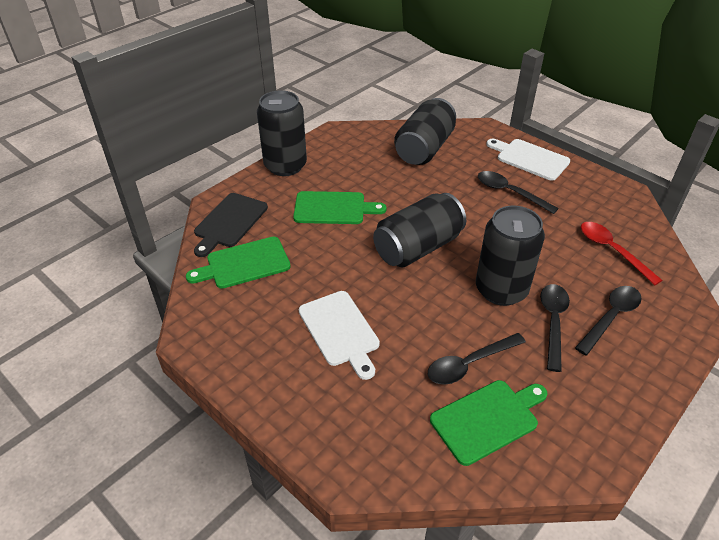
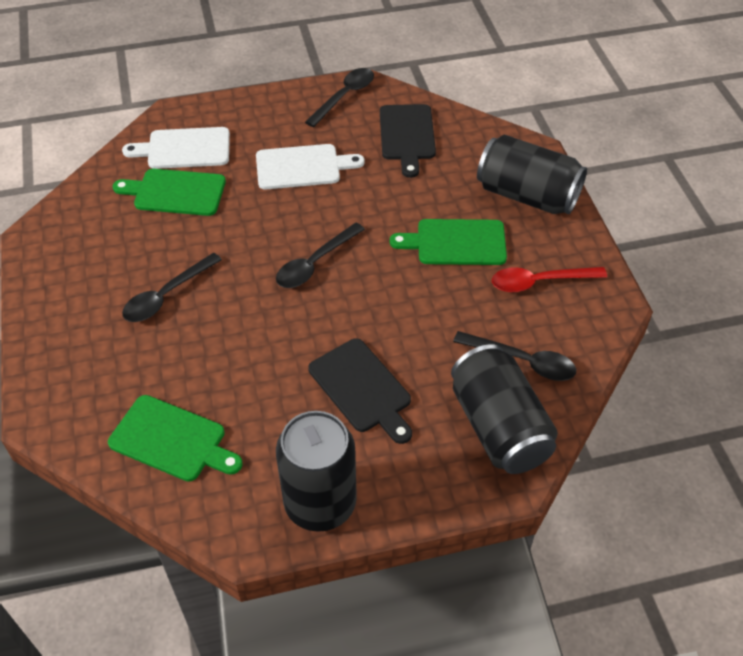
black can: [257,90,307,176] [373,193,466,267] [394,98,456,165] [476,206,545,306] = 4 -> [276,411,357,532] [451,344,558,474] [477,135,587,214] = 3
black cutting board: [194,193,268,257] = 1 -> [308,338,412,444] [380,104,436,178] = 2

